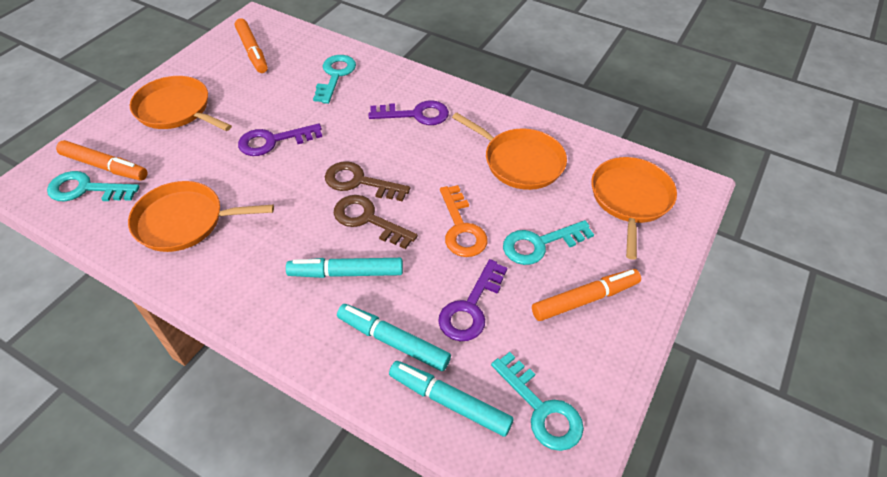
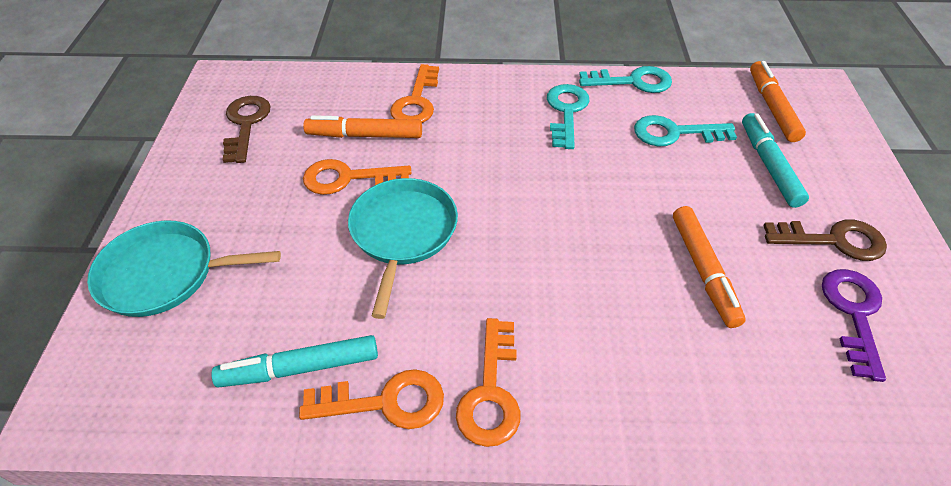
orange key: [440,185,487,257] = 1 -> [299,369,444,429] [303,159,411,195] [390,64,439,123] [456,318,520,447] = 4
orange pan: [128,181,274,252] [130,76,232,131] [452,113,567,190] [591,157,677,260] = 4 -> none = 0
purple key: [238,124,322,156] [369,100,449,125] [438,259,507,341] = 3 -> [822,269,886,382] = 1
turquoise key: [47,171,140,201] [313,55,356,104] [491,352,584,451] [503,220,594,265] = 4 -> [547,84,589,149] [579,66,672,93] [634,115,737,147] = 3
turquoise marker: [286,258,403,278] [337,304,451,371] [389,361,514,437] = 3 -> [211,335,378,387] [742,113,809,208] = 2
turquoise pan: none = 0 -> [87,220,281,317] [348,178,458,319] = 2

